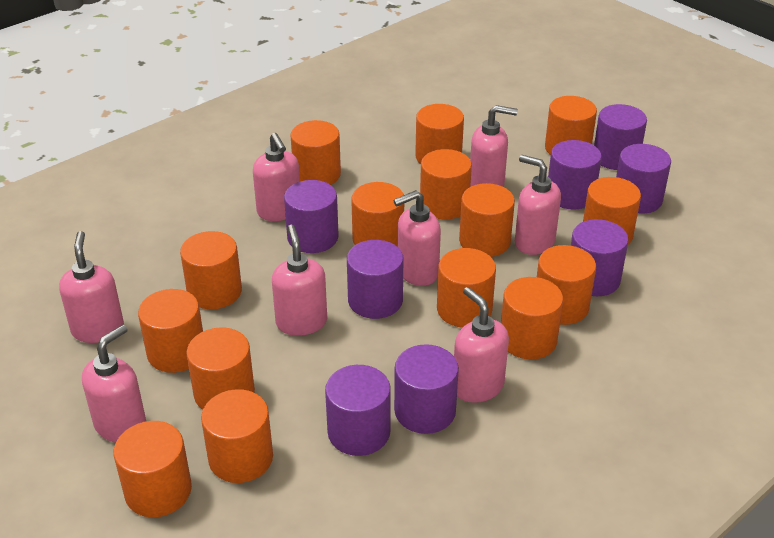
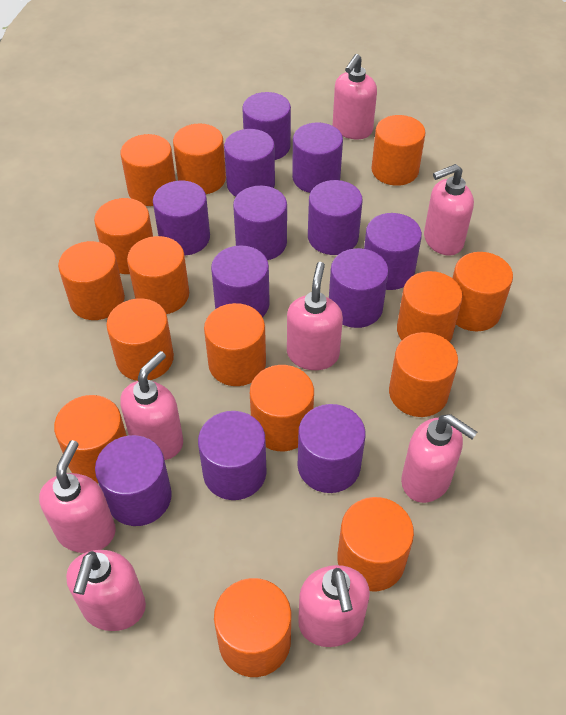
purple cylinder: [284,180,339,253] [325,365,391,456] [347,240,403,319] [394,344,459,434] [548,140,602,210] [571,219,629,296] [594,104,647,170] [616,144,671,213] = 8 -> [95,435,172,526] [153,181,210,256] [198,411,267,500] [211,245,270,317] [224,129,275,197] [233,186,287,260] [242,92,291,160] [292,122,343,193] [298,404,366,493] [308,180,363,255] [329,248,389,328] [364,213,422,290] = 12

